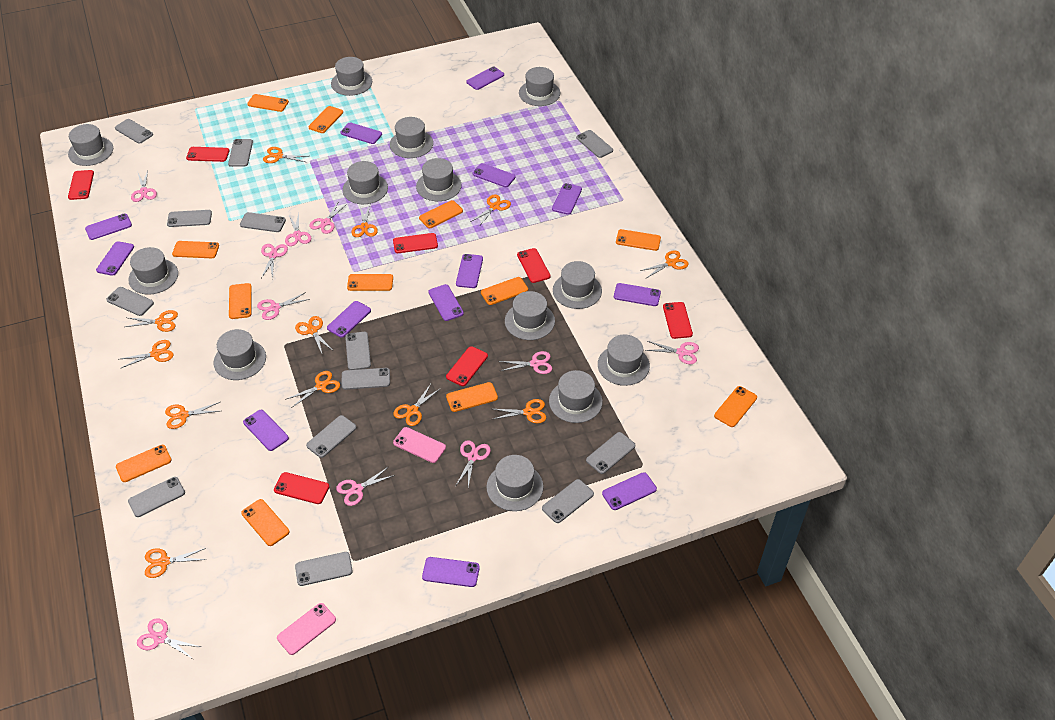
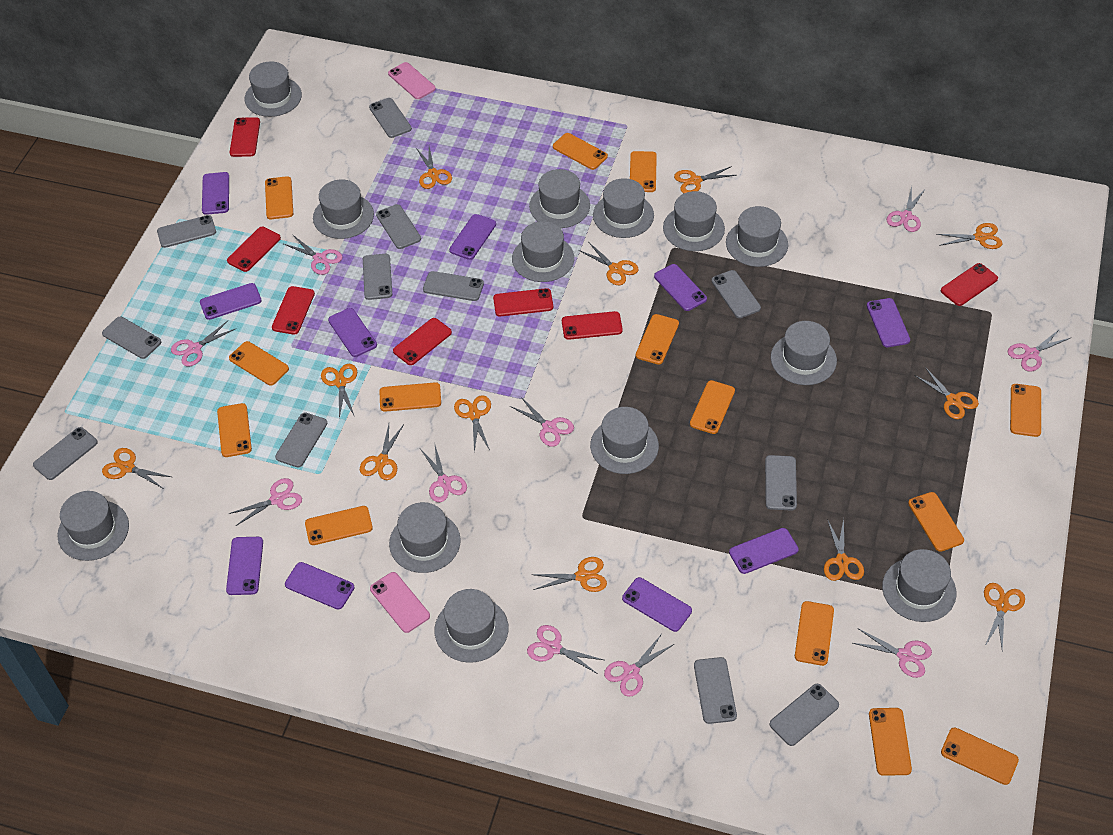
grey phone: [107,287,154,316] [115,119,153,144] [128,477,185,517] [167,210,212,227] [228,139,253,167] [240,212,286,232] [295,552,353,586] [306,415,357,458] [341,368,390,390] [345,332,371,370] [542,479,594,523] [576,130,613,158] [586,432,635,474] = 13 -> [33,427,98,480] [102,317,161,359] [157,215,216,248] [275,412,327,467] [363,254,392,300] [369,98,412,138] [376,204,421,249] [423,271,484,301] [694,657,737,724] [711,270,761,318] [765,455,797,511] [770,684,839,746] = 12
orange phone: [116,445,171,482] [172,241,219,258] [229,283,252,319] [241,499,290,546] [247,94,289,112] [308,106,343,133] [347,274,393,291] [419,200,463,228] [446,382,498,412] [481,277,528,305] [616,229,661,251] [714,386,757,427] = 12 -> [217,403,252,457] [229,341,289,386] [265,176,293,219] [305,506,373,545] [379,382,441,412] [553,133,608,170] [630,151,657,192] [636,314,679,365] [690,380,735,434] [795,601,834,666] [869,708,912,776] [908,492,964,552] [941,728,1019,785] [1010,384,1041,437] = 14
purple phone: [85,214,132,240] [96,241,134,276] [243,410,289,451] [327,301,371,338] [341,123,382,144] [422,557,480,587] [428,284,464,321] [456,254,483,288] [466,66,504,90] [473,163,515,187] [552,183,582,215] [602,472,657,510] [614,283,661,306] = 13 -> [200,283,262,320] [202,172,229,215] [226,537,263,595] [285,562,354,609] [328,308,377,357] [449,214,496,260] [622,577,692,632] [654,264,707,311] [729,528,799,574] [867,298,910,347] = 10

